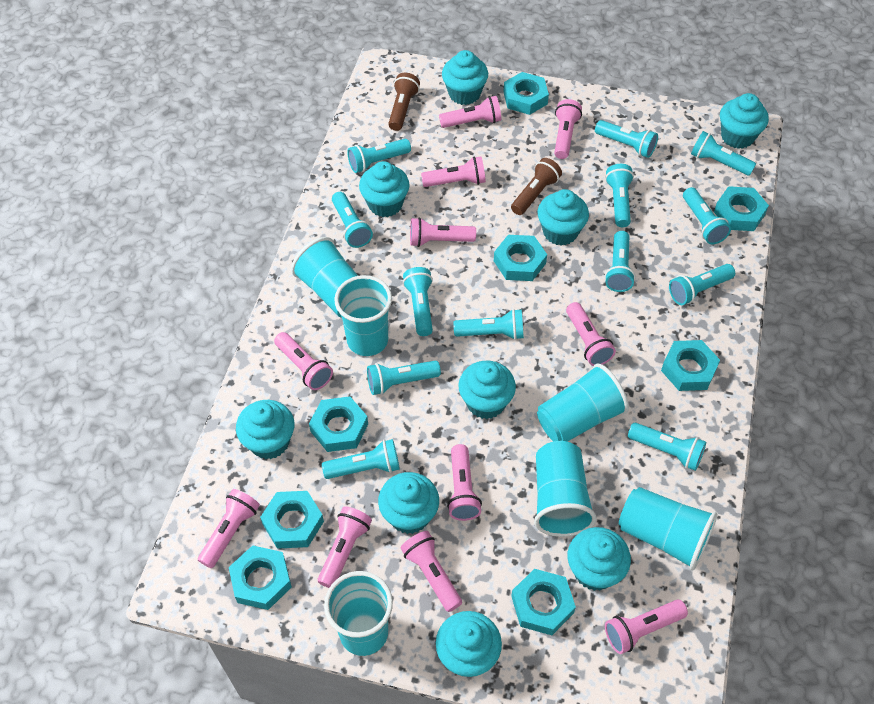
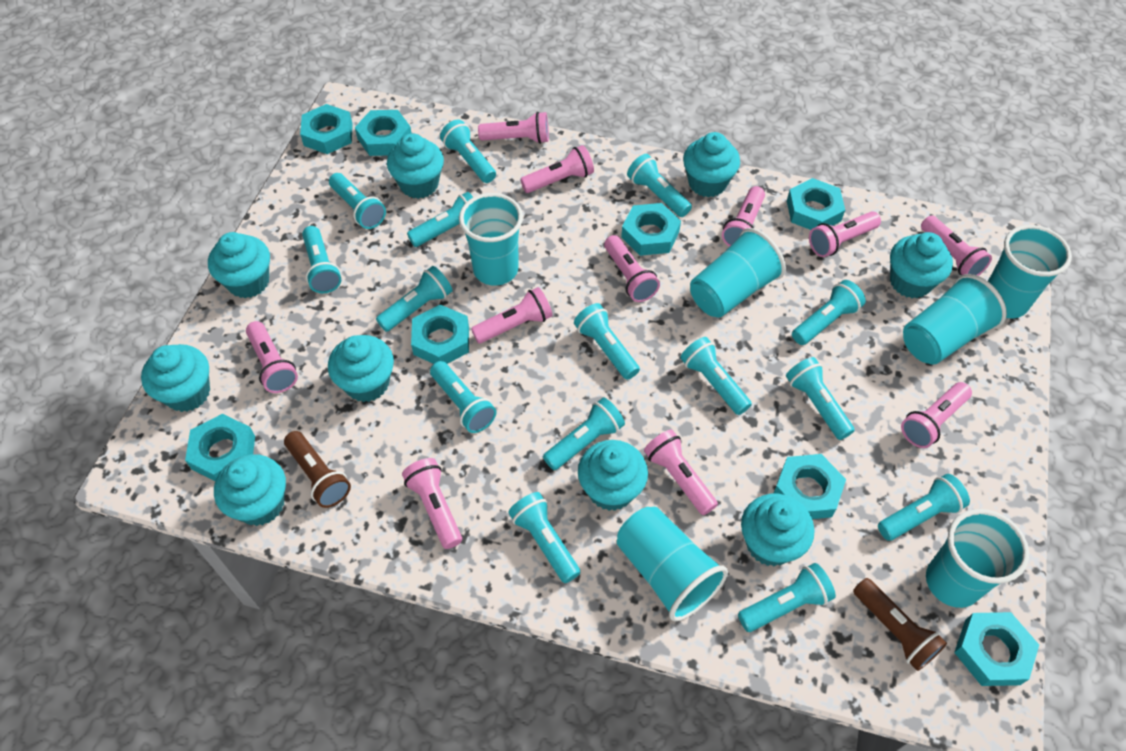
turquoise flashlight: [322,439,400,479] [332,192,373,248] [347,139,411,173] [367,360,441,395] [403,267,433,336] [453,309,524,340] [595,120,658,158] [605,164,634,227] [605,231,635,292] [628,422,706,471] [669,264,735,305] [683,187,731,244] [691,131,756,176] = 13 -> [302,226,341,293] [329,173,386,229] [376,266,452,332] [407,192,473,247] [430,361,497,433] [440,120,496,183] [508,492,581,583] [543,398,625,470] [574,303,640,380] [627,154,692,217] [680,337,752,415] [738,563,836,632] [786,357,855,440] [792,280,866,345] [878,474,970,541] = 15

